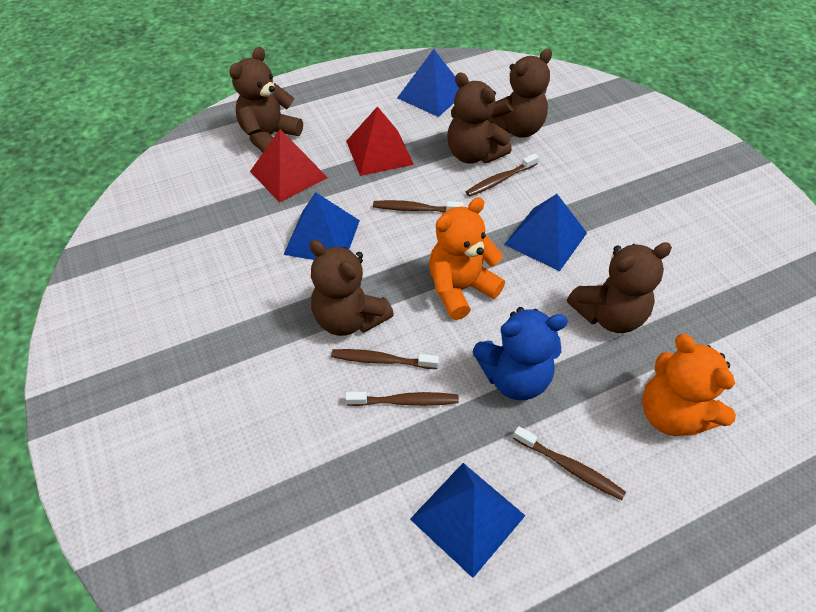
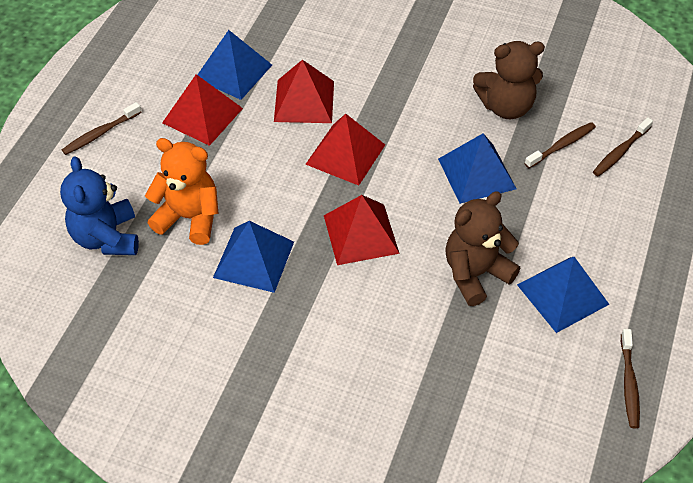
brown teddy bear: [229,47,303,152] [309,239,394,336] [447,72,512,164] [488,49,552,138] [567,242,672,333] = 5 -> [445,191,520,306] [473,41,545,119] = 2
brown toothbrush: [331,349,439,369] [345,392,459,406] [373,200,464,213] [466,153,539,197] [513,426,626,500] = 5 -> [62,102,142,155] [524,122,596,168] [593,117,653,177] [621,329,640,428] = 4
orange teddy bear: [429,197,505,320] [642,334,736,436] = 2 -> [145,138,219,245] = 1
red pyramid: [250,129,328,203] [346,106,414,176] = 2 -> [162,74,243,146] [274,60,334,123] [305,114,385,186] [324,195,400,265] = 4

